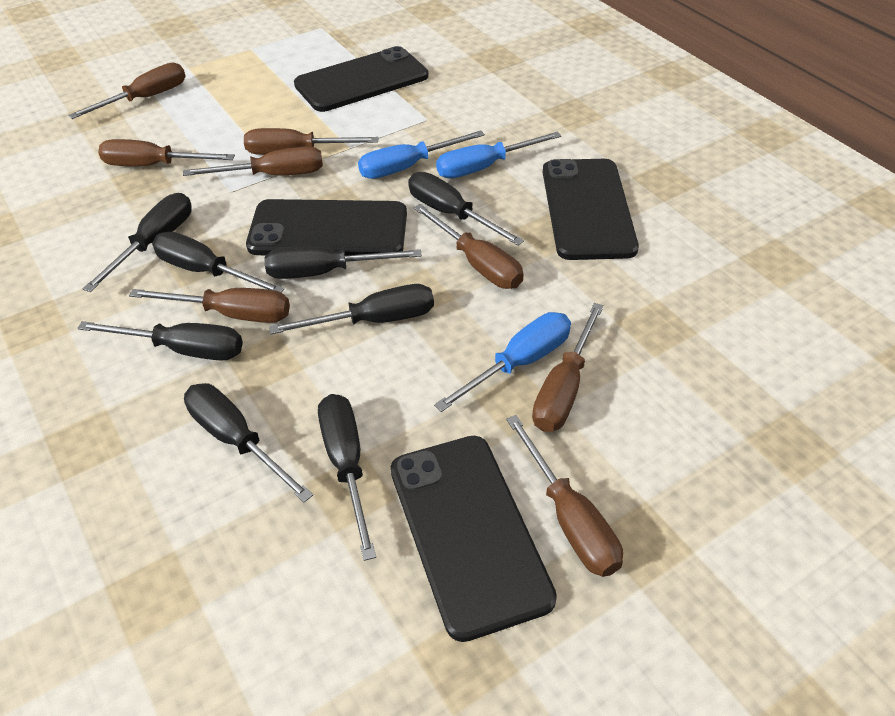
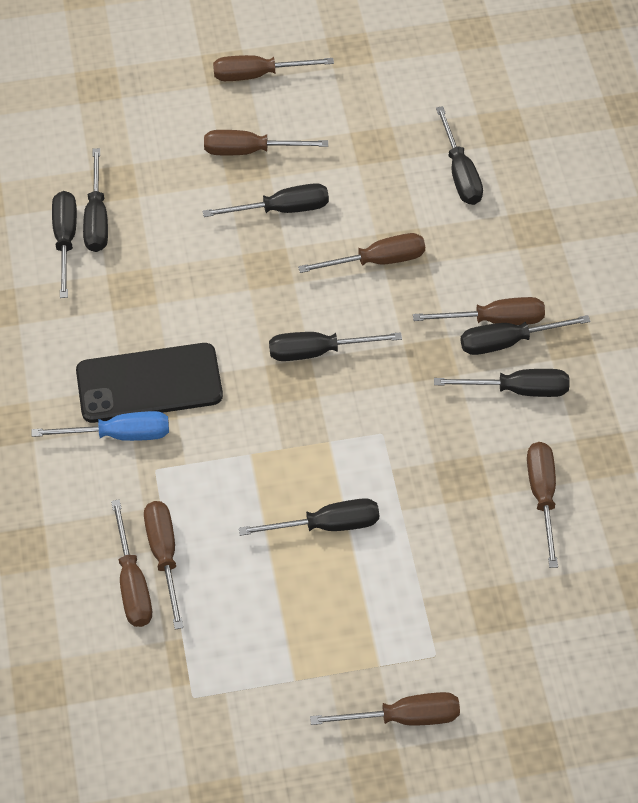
black phone: [246,199,407,256] [294,46,429,112] [391,436,557,642] [543,159,639,260] = 4 -> [76,343,223,423] = 1
blue screwdriver: [358,130,485,179] [434,312,571,412] [436,132,561,179] = 3 -> [32,411,169,441] = 1

